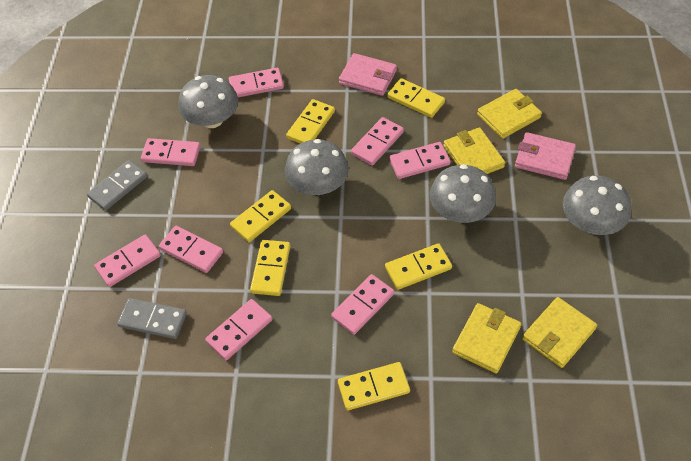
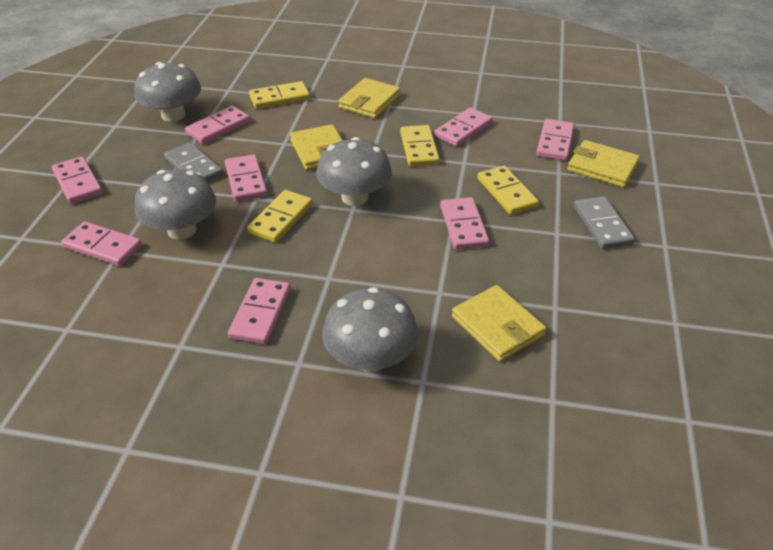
pink wallet: [339,53,397,96] [515,132,576,180] = 2 -> none = 0
yellow domino: [230,190,291,242] [250,240,290,296] [286,99,335,144] [338,362,410,410] [385,243,452,290] [387,78,445,118] = 6 -> [247,190,313,243] [249,81,310,109] [400,125,440,166] [478,166,539,215] = 4

